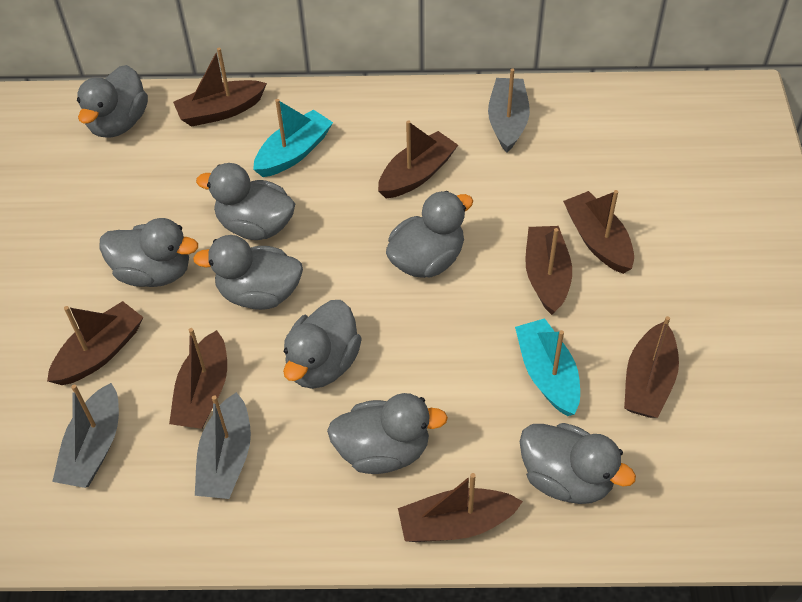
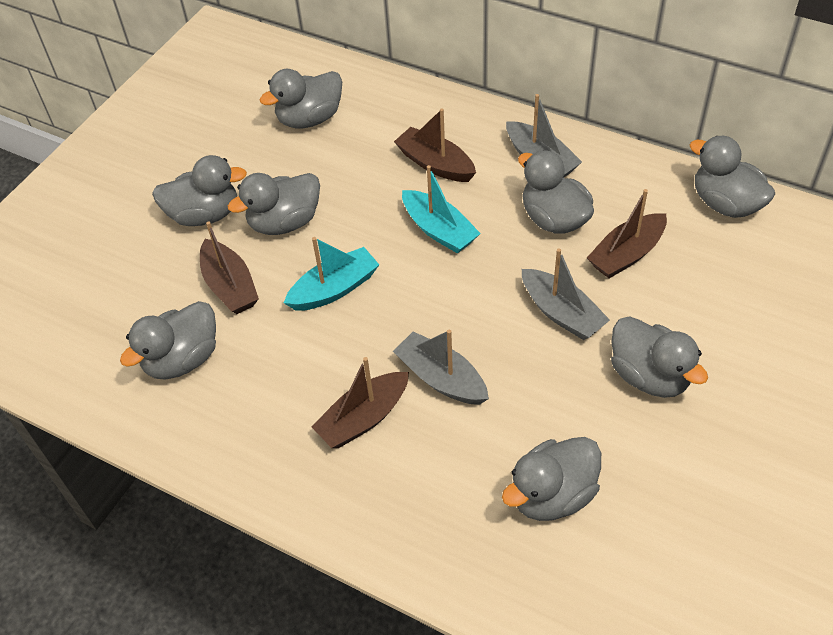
brown boat: [47,301,144,385] [169,328,227,429] [173,48,267,127] [378,120,458,199] [398,473,523,542] [525,226,572,315] [563,190,634,274] [624,316,679,418] = 8 -> [200,221,259,314] [311,357,409,448] [394,108,476,182] [587,189,667,278] = 4

